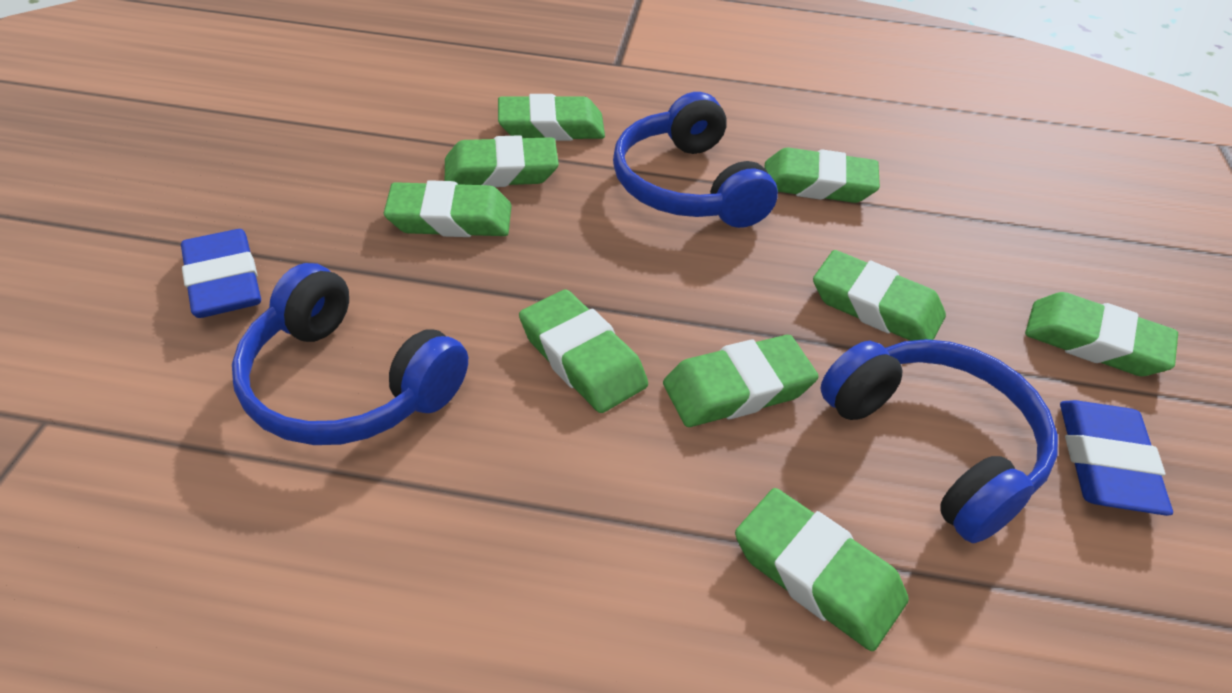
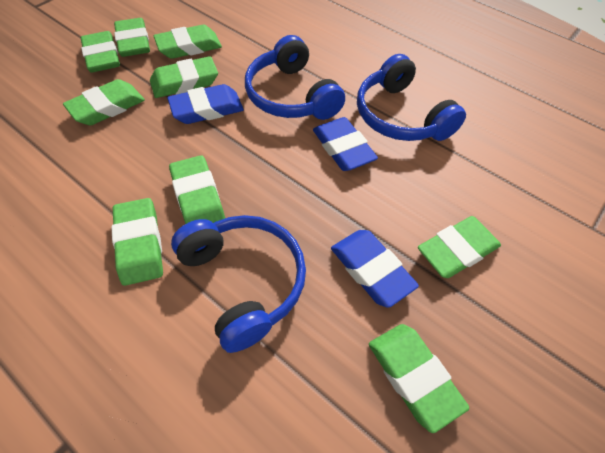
blue eraser: [181,229,261,318] [1060,400,1173,516] = 2 -> [167,84,244,124] [313,117,378,171] [331,230,419,308] = 3

